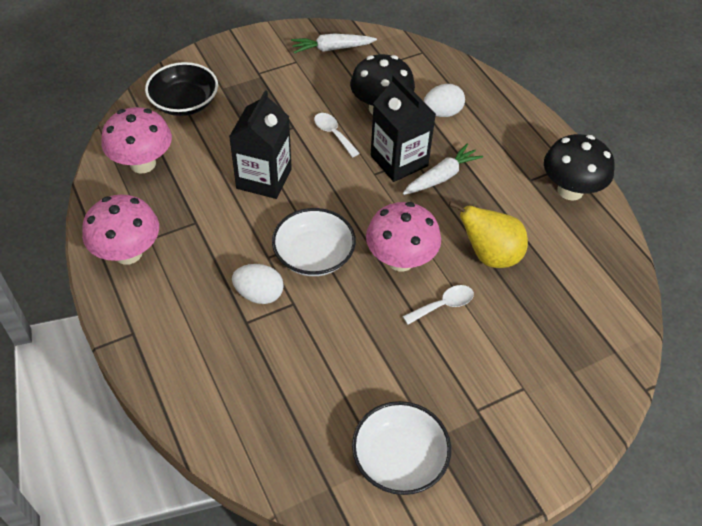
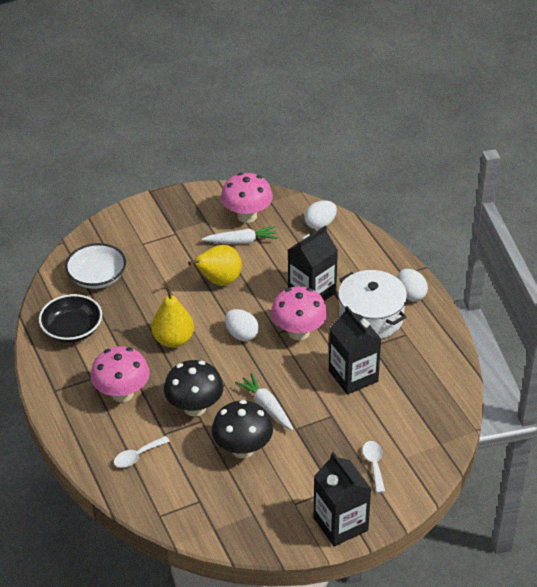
black carton: [229,90,292,199] [371,74,436,182] = 2 -> [288,226,338,301] [314,452,371,546] [329,306,381,395] = 3
white bowl: [272,208,356,276] [352,401,451,495] = 2 -> [65,243,126,289] = 1
white egg: [232,264,284,304] [424,84,465,117] = 2 -> [225,309,259,341] [304,200,337,229] [397,269,428,301] = 3
white pot: none = 0 -> [338,270,407,339] = 1
yellow pear: [449,201,528,268] = 1 -> [151,286,194,348] [188,245,242,286] = 2

